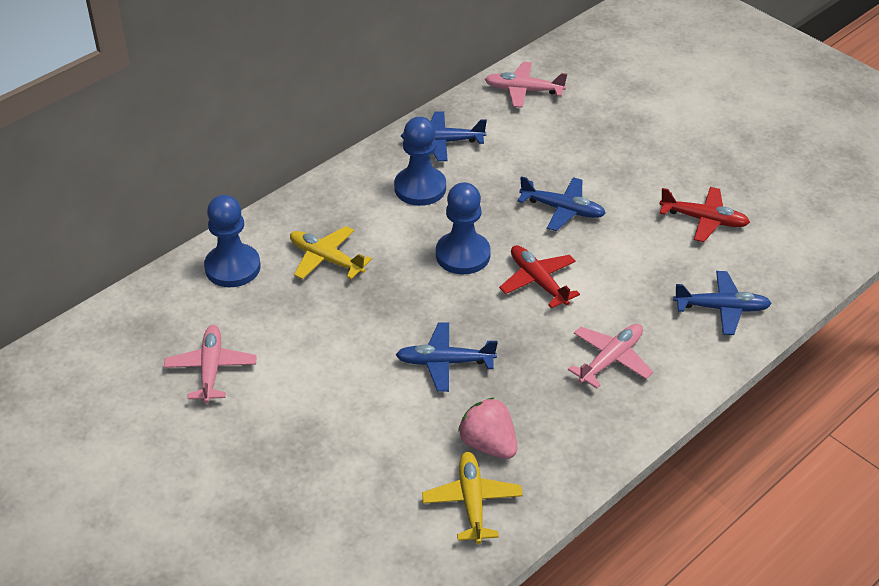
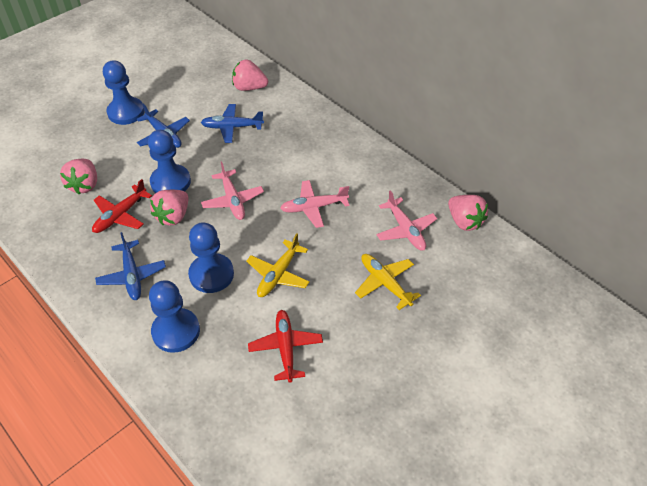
blue pawn: [204,195,261,287] [394,117,446,206] [436,182,491,274] = 3 -> [103,60,145,125] [148,130,191,193] [149,280,200,353] [188,222,234,293] = 4
blue plane: [396,323,498,392] [401,111,487,161] [518,176,606,231] [673,271,772,335] = 4 -> [95,232,166,300] [137,103,190,148] [201,104,264,143] = 3
pink strawberry: [458,398,517,459] = 1 -> [60,159,97,195] [150,190,188,225] [232,59,268,91] [448,195,488,231] = 4

